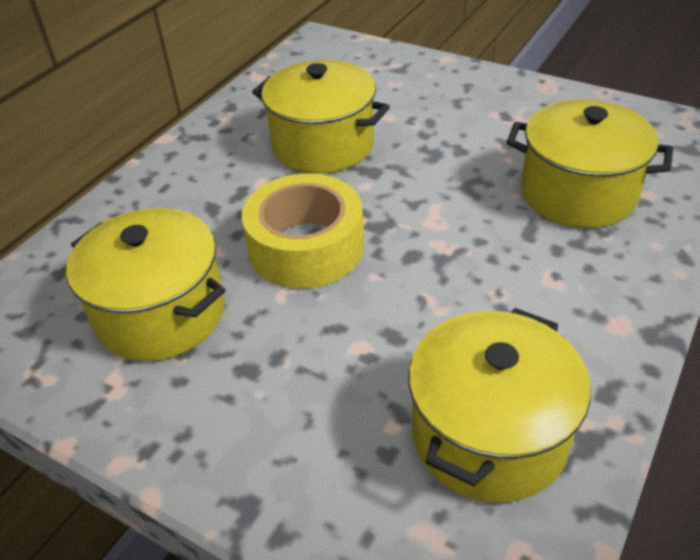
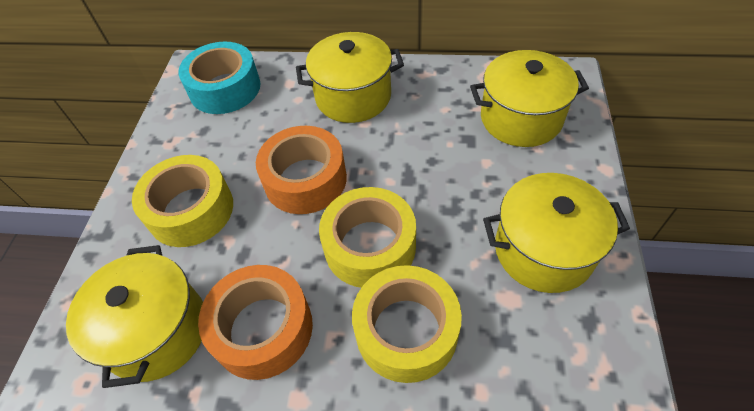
orange tape: none = 0 -> [198,265,313,380] [256,126,347,214] = 2
turquoise tape: none = 0 -> [178,42,260,114] = 1
yellow tape: [242,173,364,289] = 1 -> [132,155,233,247] [319,187,416,288] [352,265,462,383] = 3

